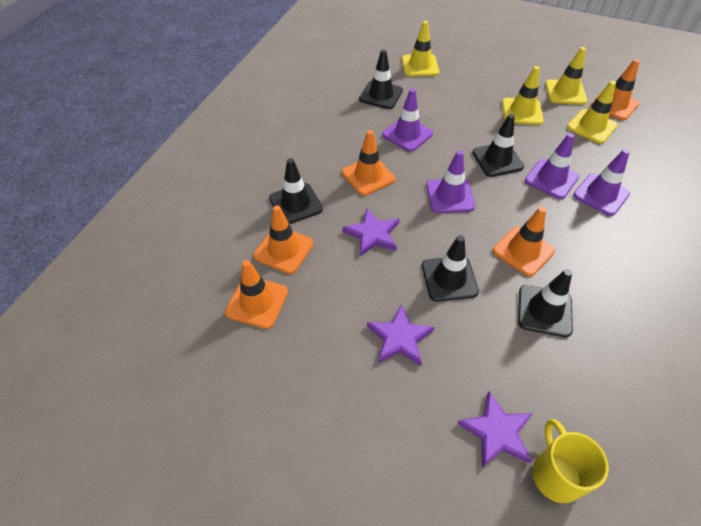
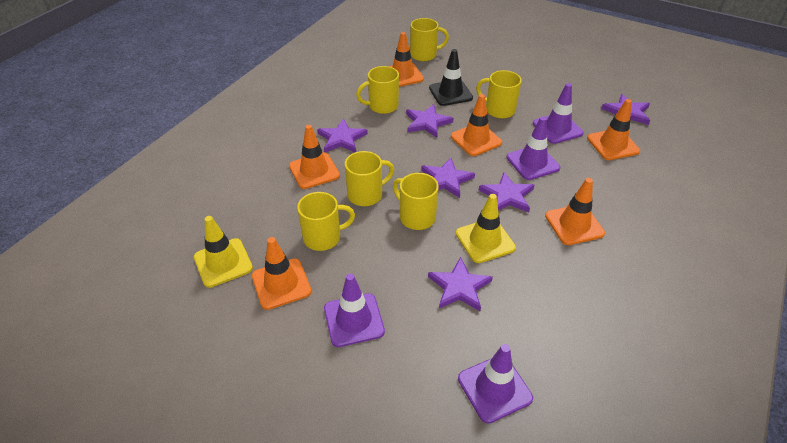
black traffic cone: [269,158,323,224] [359,49,403,109] [422,235,479,302] [472,114,524,177] [518,269,573,337] = 5 -> [429,49,473,106] = 1
orange traffic cone: [225,260,288,329] [254,205,314,274] [342,130,396,196] [493,207,555,276] [591,59,640,120] = 5 -> [252,237,312,310] [289,125,340,189] [389,32,424,87] [451,94,502,156] [545,178,605,245] [587,99,640,160] = 6
purple star: [342,208,399,257] [367,304,435,366] [457,391,532,468] = 3 -> [317,119,368,153] [406,104,453,138] [421,158,475,198] [428,257,493,311] [479,172,534,213] [601,94,650,125] = 6
yellow mug: [533,419,609,503] = 1 -> [297,192,355,251] [345,151,394,206] [356,66,399,114] [393,173,439,230] [410,18,449,61] [476,70,522,119] = 6
yellow traffic cone: [402,21,439,77] [502,66,544,125] [545,47,587,105] [567,81,617,144] = 4 -> [194,216,253,288] [456,194,516,263] = 2

